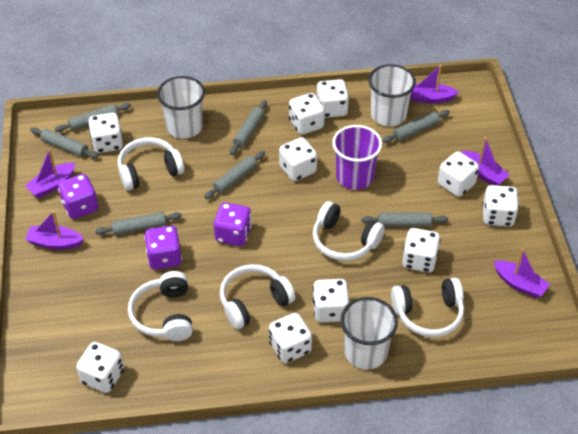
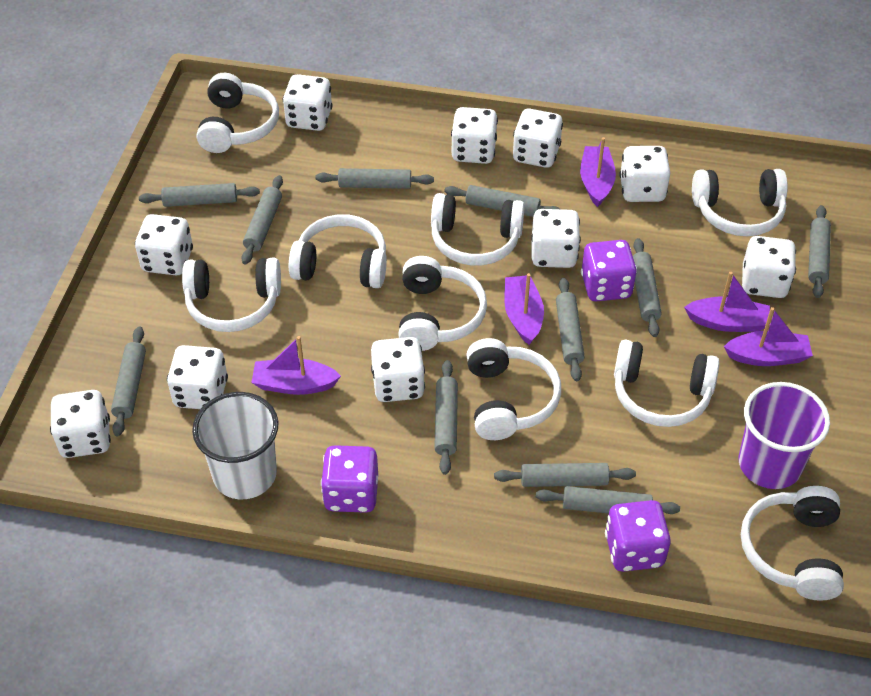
grey rolling pin: [30,127,99,158] [55,103,131,132] [95,212,182,235] [204,151,265,199] [230,100,267,155] [361,212,448,227] [383,110,450,143] = 7 -> [111,326,146,437] [139,183,260,207] [241,175,283,264] [316,168,434,189] [434,360,458,475] [444,185,560,217] [494,463,636,487] [536,486,680,514] [556,278,585,381] [633,238,662,337] [808,205,831,298] = 11
white cup: [157,76,205,139] [340,297,398,369] [368,64,416,126] = 3 -> [192,392,278,499] = 1
white headphones: [118,137,184,191] [128,271,193,341] [220,264,295,329] [313,201,385,261] [391,278,464,337] = 5 -> [182,258,281,332] [197,73,279,153] [289,214,387,288] [398,256,487,351] [431,193,525,266] [466,338,561,440] [614,339,719,427] [692,169,788,237] [741,486,844,601] = 9

